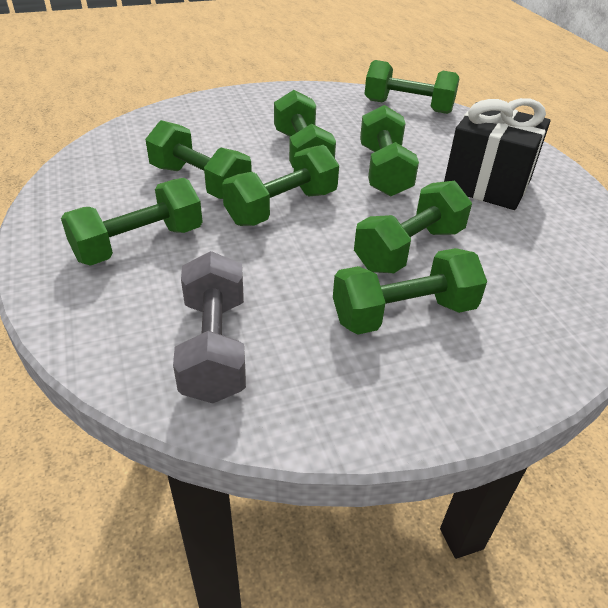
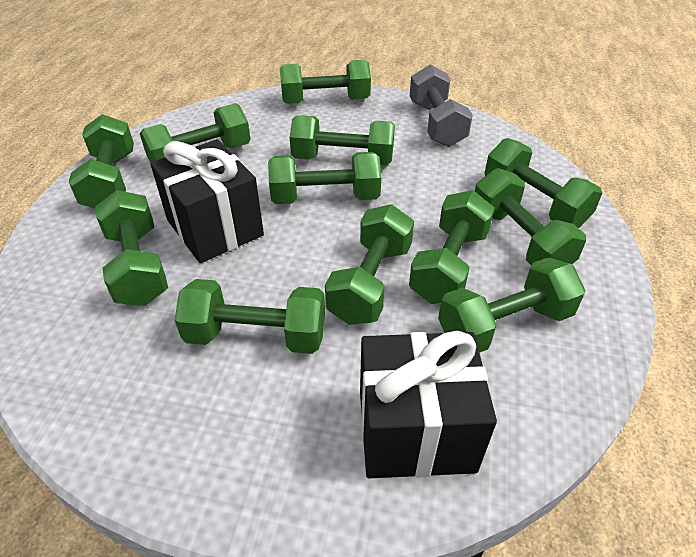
black gift: [444,98,551,210] = 1 -> [150,139,264,263] [360,331,497,478] = 2
green dumbbell: [61,178,203,266] [145,120,252,199] [222,145,339,226] [274,90,336,168] [333,248,487,334] [354,181,472,273] [360,105,419,197] [365,60,459,114] = 8 -> [69,114,134,208] [95,190,168,306] [140,103,251,163] [175,279,325,354] [268,152,381,204] [280,60,371,104] [290,115,395,165] [325,204,414,325] [409,190,495,304] [438,257,585,353] [475,168,586,265] [485,138,602,228] = 12

